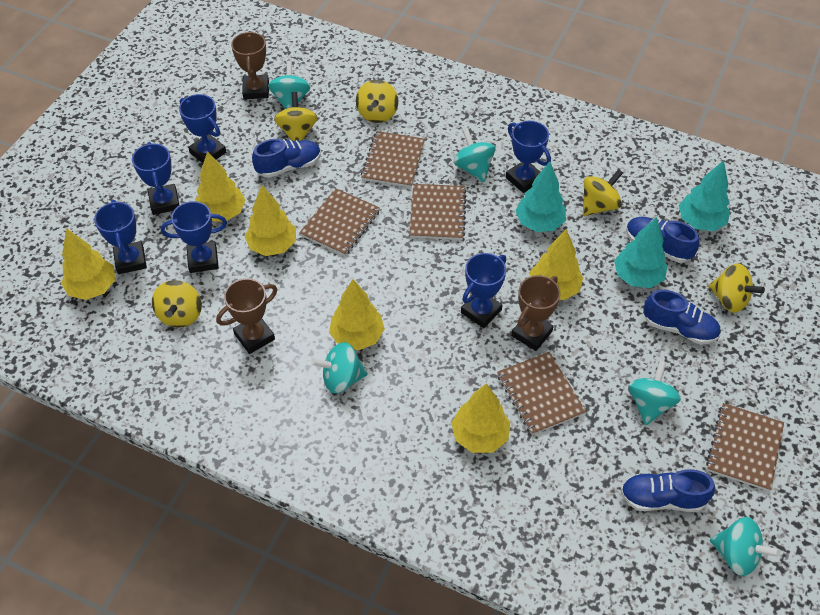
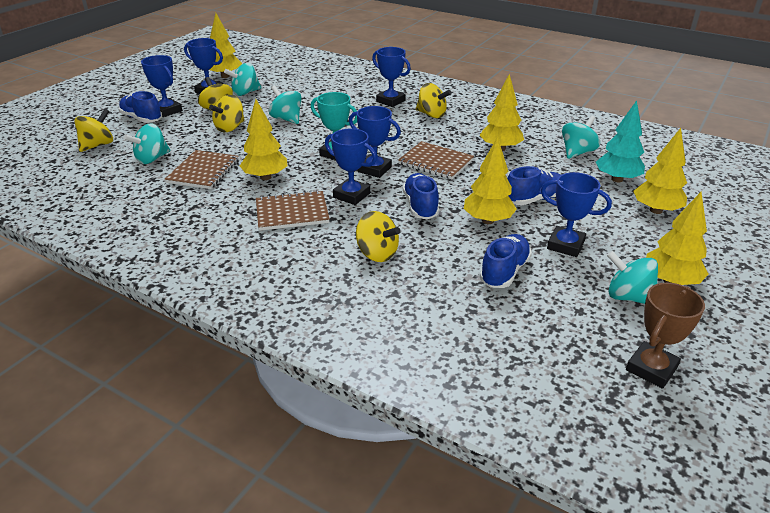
brown notebook: [299,188,380,256] [361,131,425,188] [409,184,467,240] [497,352,586,435] [706,403,784,491] = 5 -> [165,150,239,189] [256,190,330,231] [398,141,474,179] = 3
brown trophy: [216,278,278,354] [231,31,269,99] [511,275,560,351] = 3 -> [626,283,705,389] = 1
turquoise tree: [516,162,566,232] [614,217,668,288] [679,160,730,231] = 3 -> [596,100,645,183] = 1
turquoise trophy: none = 0 -> [311,92,357,160] = 1

